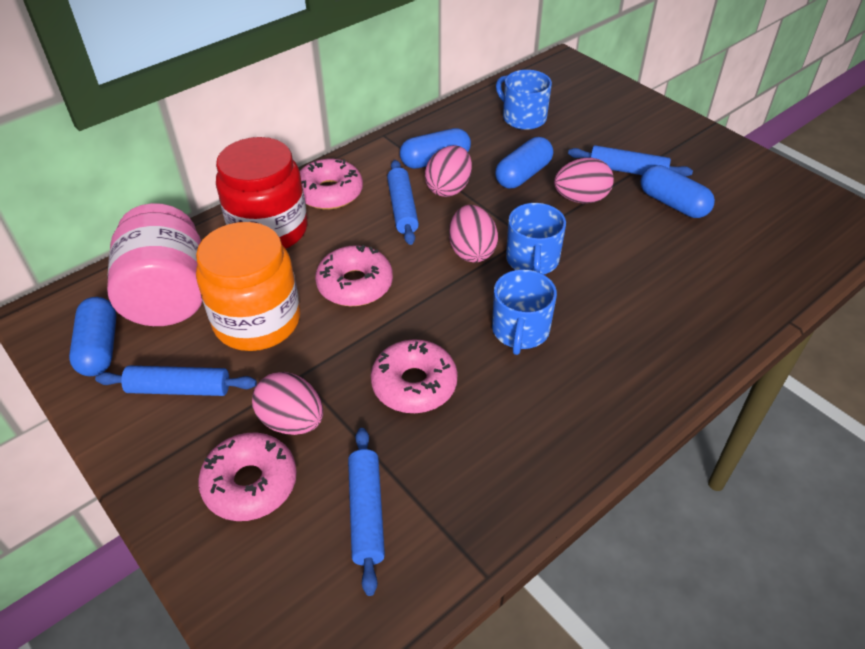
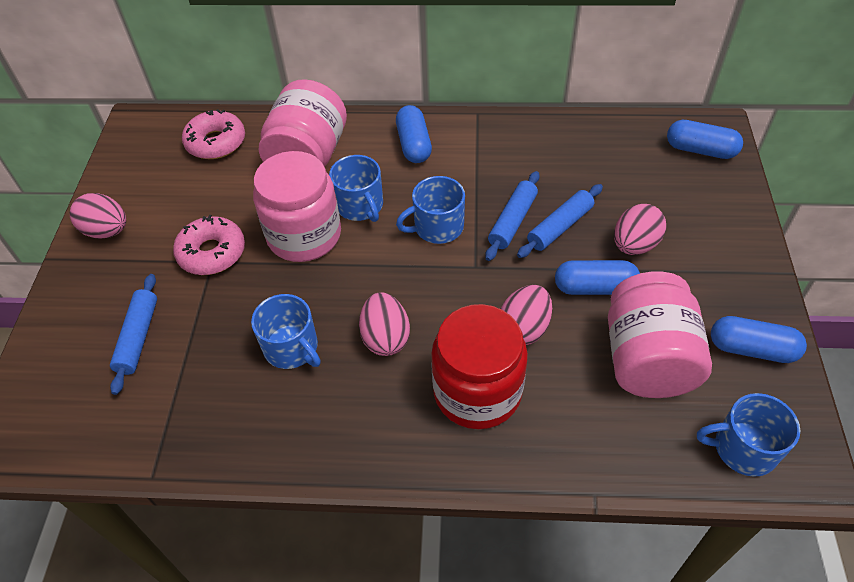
blue mug: [492,269,557,355] [496,70,552,130] [506,203,566,275] = 3 -> [251,294,321,369] [329,155,383,222] [396,176,465,244] [697,393,800,477] = 4
blue rolling pin: [95,366,257,396] [348,428,385,596] [387,160,419,245] [568,145,693,177] = 4 -> [110,274,157,395] [485,171,539,261] [517,184,603,258] = 3
orange jar: [196,222,300,351] = 1 -> none = 0
pink donut: [198,433,297,521] [300,159,363,210] [315,245,393,306] [371,339,458,413] = 4 -> [173,215,245,275] [182,109,245,159] = 2
pink jar: [107,203,202,326] = 1 -> [253,151,341,262] [259,79,347,167] [608,271,712,398] = 3

